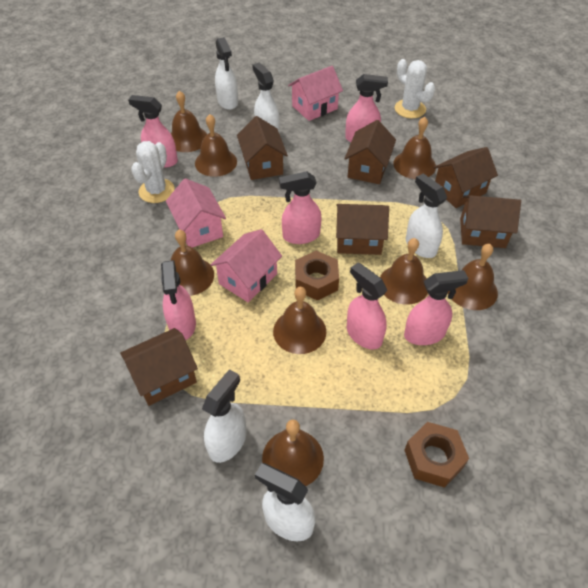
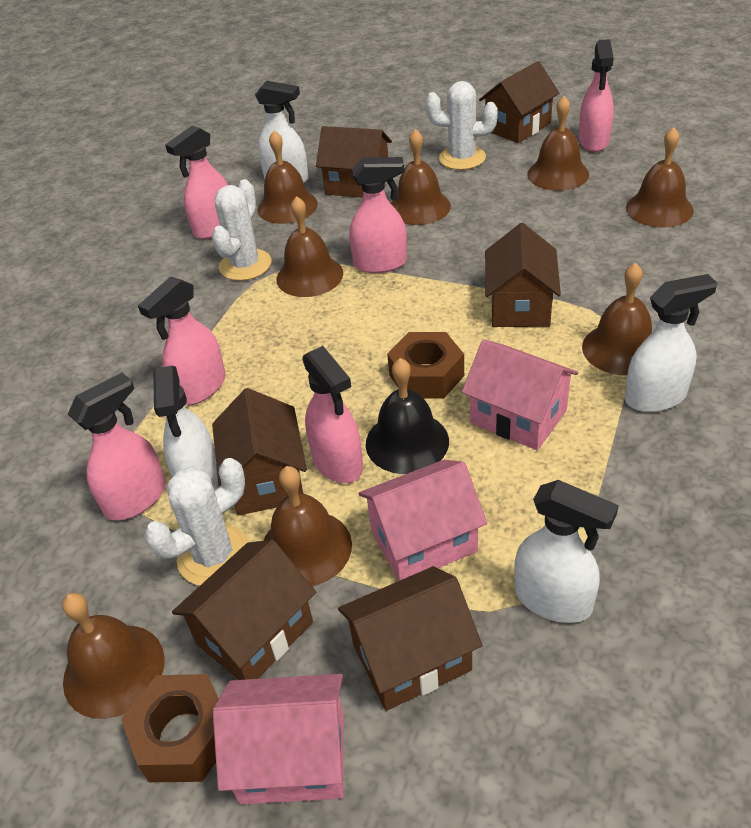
black bell: none = 0 -> [366,358,449,474] = 1
white cactus: [131,141,175,203] [395,59,435,118] = 2 -> [144,458,249,586] [212,179,271,281] [426,81,498,170] = 3
white spray bottle: [202,369,246,463] [215,37,238,110] [252,63,280,132] [255,463,315,541] [406,173,447,258] = 5 -> [153,366,218,491] [255,80,309,183] [514,480,619,623] [625,274,717,412] = 4

